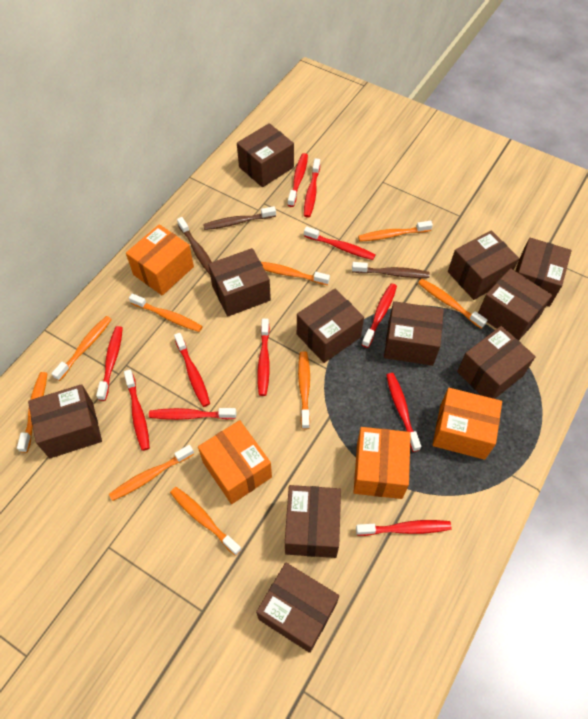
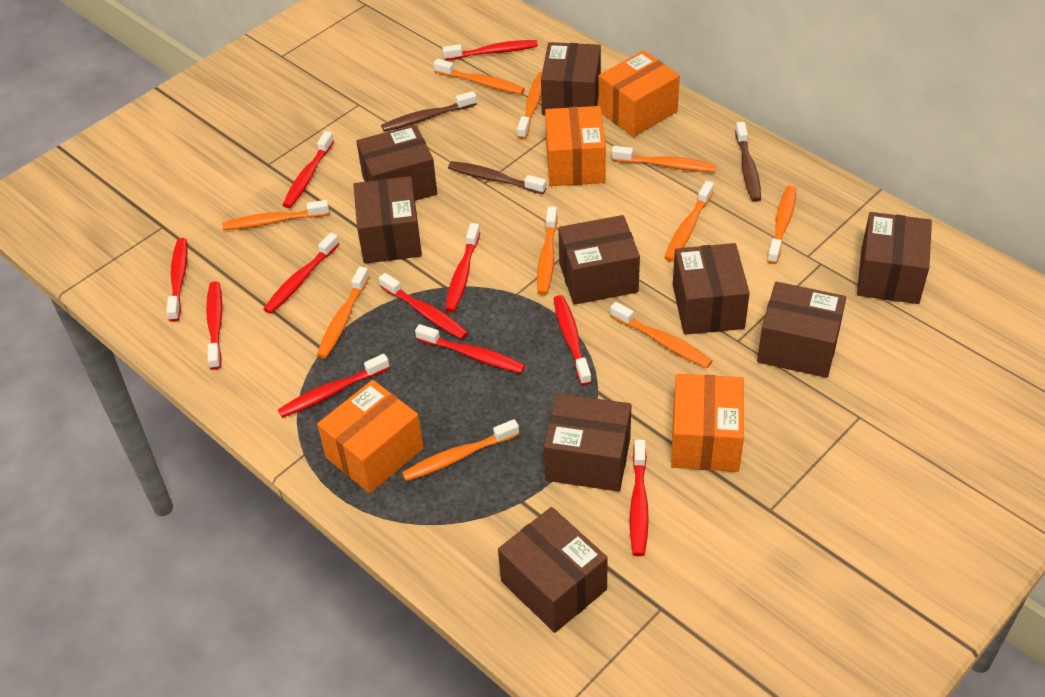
brown box: [28,384,102,458] [208,248,271,317] [237,123,294,187] [256,563,339,653] [285,485,341,558] [297,289,364,363] [384,301,444,366] [448,230,519,300] [457,326,536,399] [478,268,552,340] [515,238,572,307] = 11 -> [353,176,422,264] [356,124,437,201] [498,507,608,633] [541,42,601,115] [544,393,632,492] [558,215,640,305] [673,243,750,335] [757,282,846,378] [857,212,932,304] = 9
orange toothbrush: [17,372,47,453] [51,316,112,381] [109,445,194,501] [129,293,203,332] [170,487,242,556] [261,262,330,285] [298,351,310,429] [358,221,433,242] [418,279,487,329] = 9 -> [222,200,329,230] [317,266,370,359] [402,419,519,481] [434,59,525,94] [517,72,542,139] [537,206,558,295] [610,302,712,368] [612,146,716,172] [664,181,714,261] [767,186,796,264] = 10

